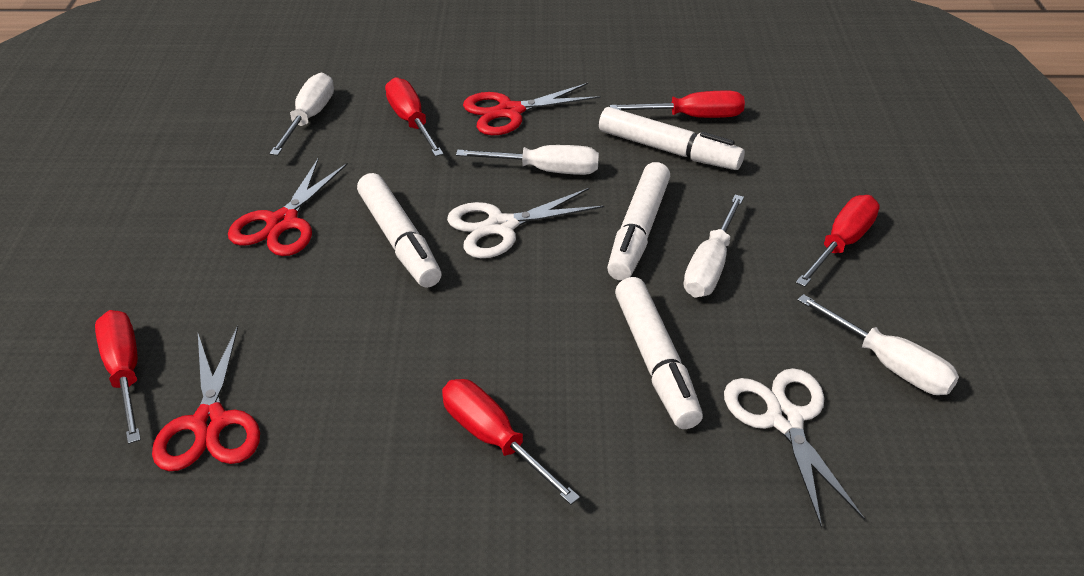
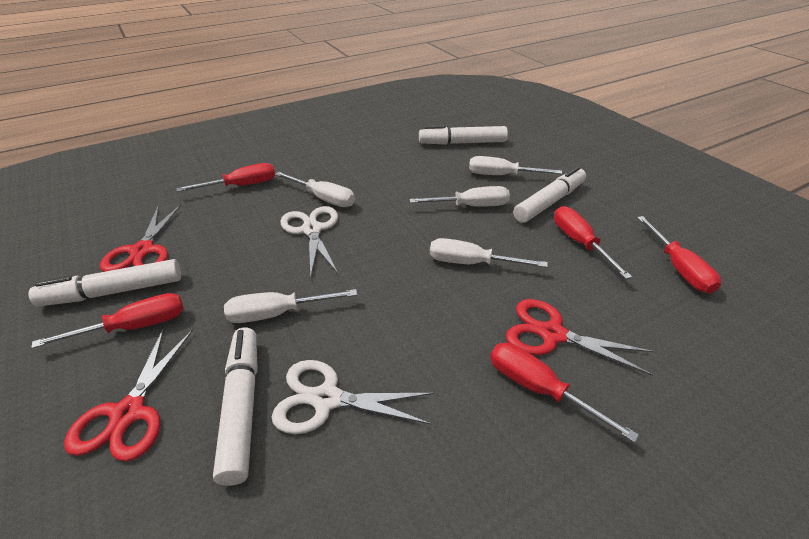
white screwdriver: [269,73,334,156] [456,145,599,175] [684,195,744,297] [797,294,959,395] = 4 -> [224,289,357,323] [275,172,355,207] [409,186,510,207] [430,238,548,268] [469,156,562,175] = 5

